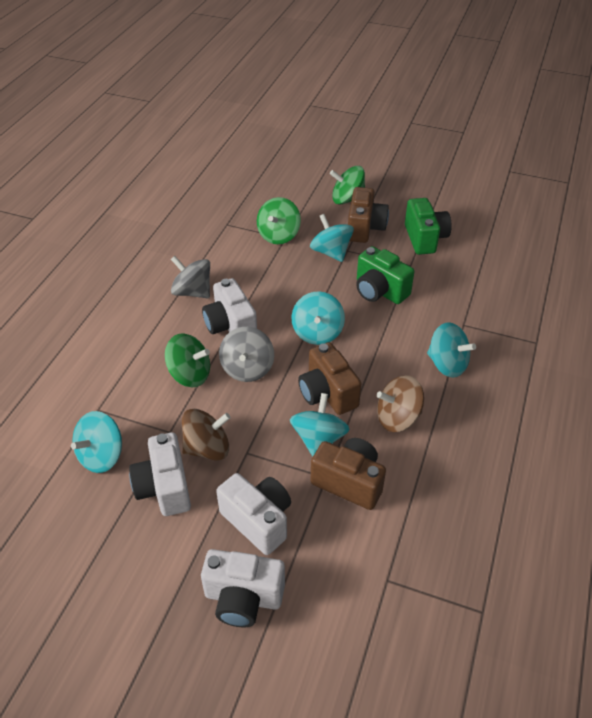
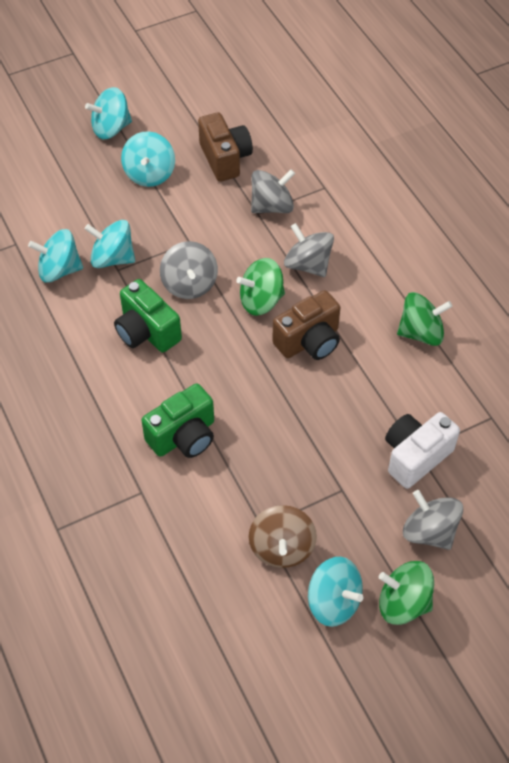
brown camera: [298,342,362,415] [311,438,386,510] [348,187,389,243] = 3 -> [198,113,253,182] [272,290,340,360] = 2
brown spinning top: [182,409,231,460] [377,375,424,432] = 2 -> [249,505,317,568] = 1
grey spinning top: [171,256,210,298] [219,327,274,382] = 2 -> [160,241,218,299] [251,169,295,213] [284,223,334,277] [403,490,463,550] = 4
white camera: [129,432,191,516] [201,549,285,627] [202,278,257,334] [216,473,291,555] = 4 -> [385,412,460,489] = 1

